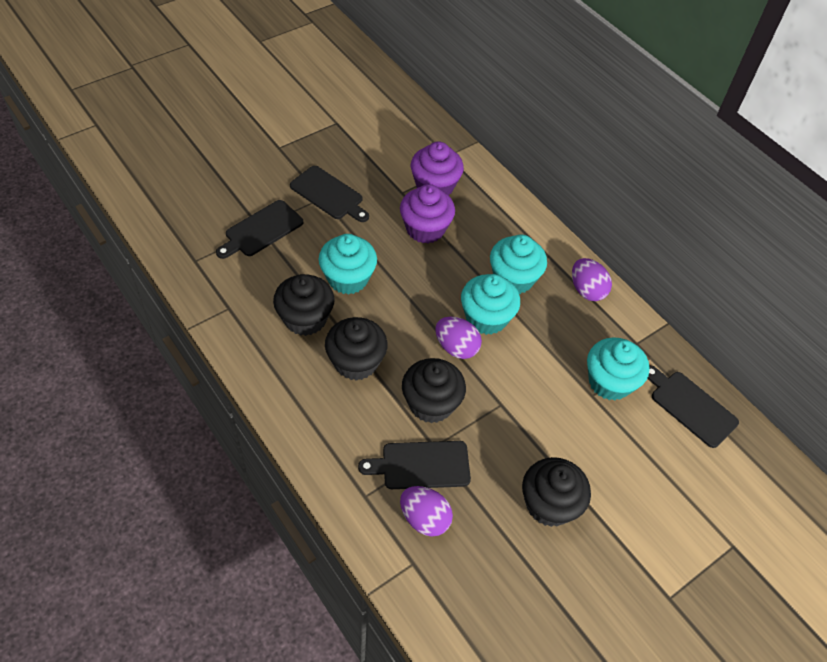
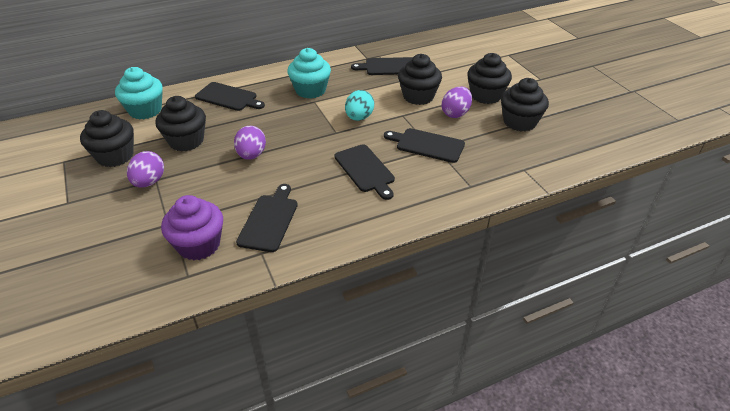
black cupcake: [273,274,335,336] [325,317,388,381] [402,358,466,423] [522,457,591,527] = 4 -> [80,110,134,167] [155,96,206,151] [398,54,442,105] [467,53,512,104] [501,78,549,132] = 5
black cutting board: [216,200,303,259] [290,166,369,222] [358,441,471,489] [647,365,739,448] = 4 -> [195,82,265,111] [236,184,298,252] [334,144,395,200] [351,57,413,75] [384,128,465,163] = 5
purple cupcake: [400,184,455,243] [411,142,464,195] = 2 -> [161,195,223,260] = 1
turquoise cupcake: [318,234,377,295] [461,274,520,335] [490,235,547,294] [587,337,649,401] = 4 -> [115,67,163,120] [288,48,331,99] = 2
turquoise egg: none = 0 -> [345,90,374,121] = 1

